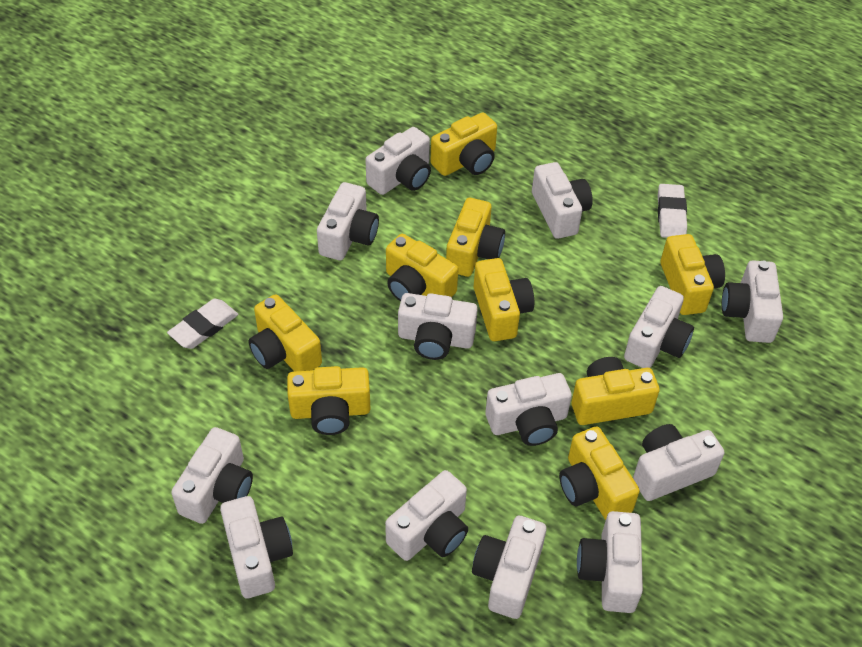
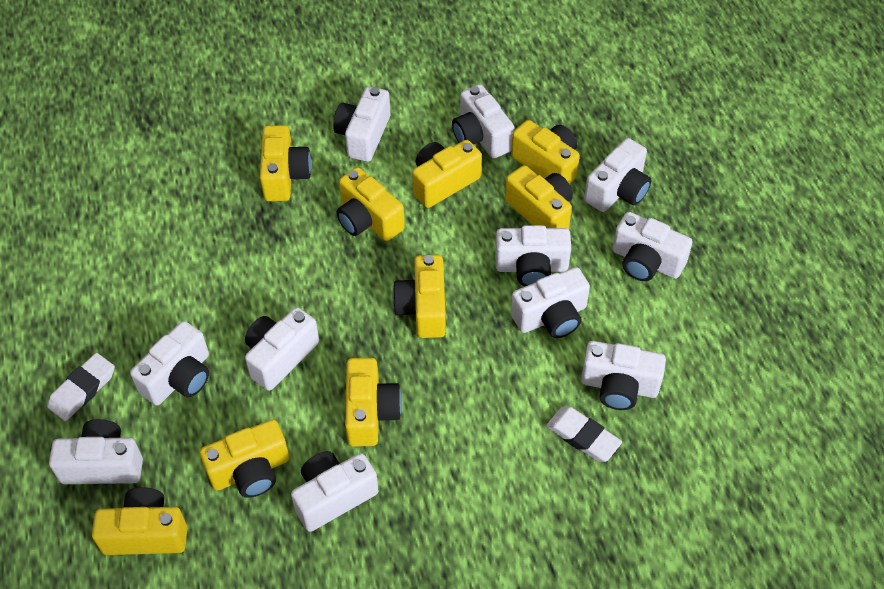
white camera: [171,427,253,524] [220,496,293,598] [317,182,379,260] [365,127,431,195] [385,470,468,561] [398,293,478,360] [472,516,546,619] [485,373,572,446] [532,162,593,239] [577,511,643,613] [624,286,694,368] [633,424,725,501] [722,260,783,343] = 13 -> [49,419,143,484] [130,321,209,406] [245,307,319,391] [291,451,379,532] [333,86,390,162] [452,84,515,158] [495,225,571,287] [511,267,590,338] [581,341,666,410] [584,138,652,212] [613,212,693,281] = 11

